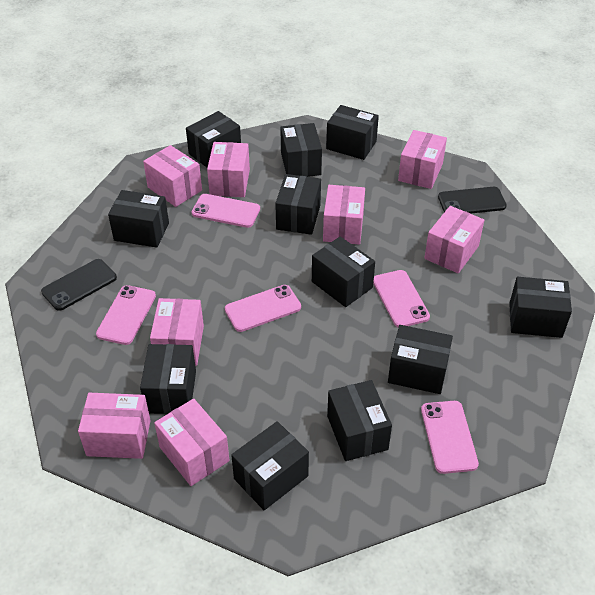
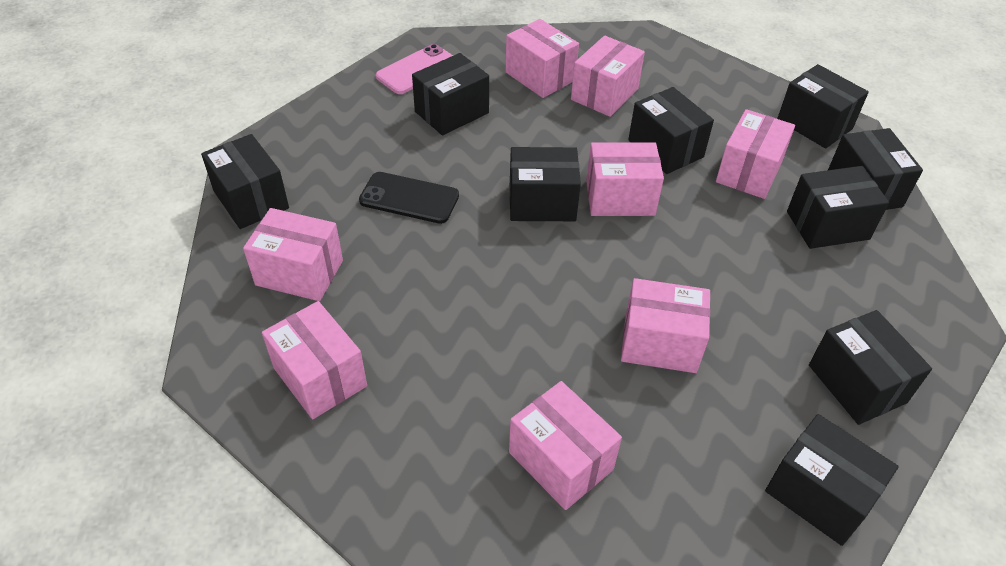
black box: [108,190,169,248] [140,344,196,414] [186,111,241,168] [231,421,309,510] [275,174,321,235] [280,123,322,177] [312,237,375,307] [326,105,379,160] [327,380,392,461] [388,325,453,394] [509,277,572,338] = 11 -> [201,134,289,229] [412,53,489,136] [510,147,581,221] [628,87,714,174] [765,414,899,546] [777,64,869,149] [787,166,889,249] [809,310,932,425] [828,128,923,210] = 9
black phone: [41,259,117,311] [438,187,507,214] = 2 -> [359,172,459,224] = 1
pink phone: [96,285,156,345] [192,194,260,228] [225,285,301,332] [373,270,430,328] [421,401,479,474] = 5 -> [376,44,453,94] = 1

